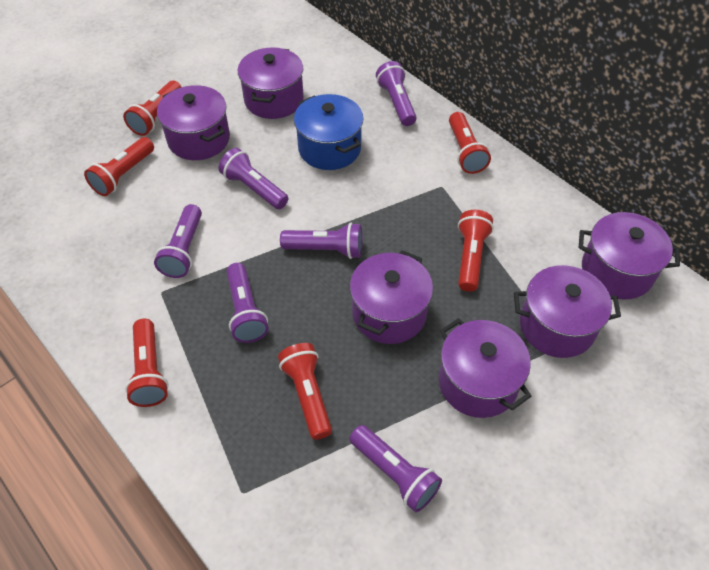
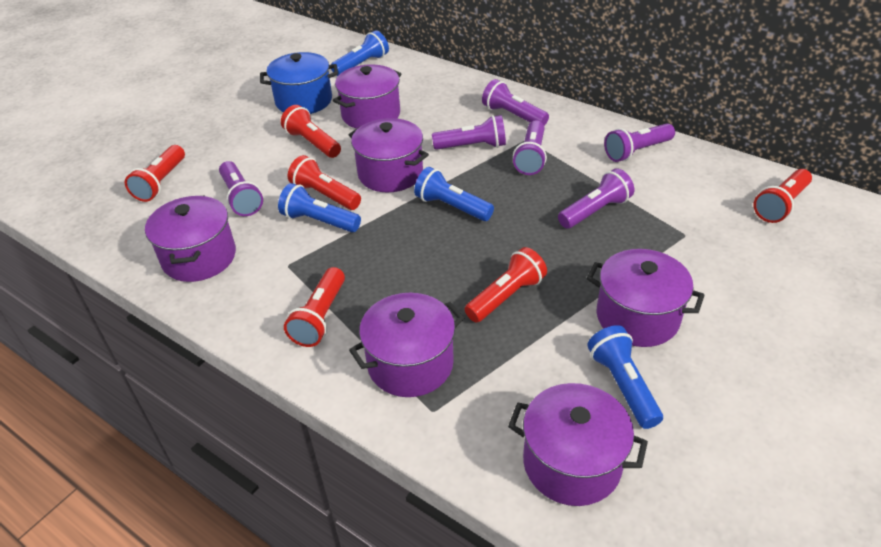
blue flashlight: none = 0 -> [278,183,361,232] [331,30,389,76] [414,167,494,221] [587,325,663,429] = 4

